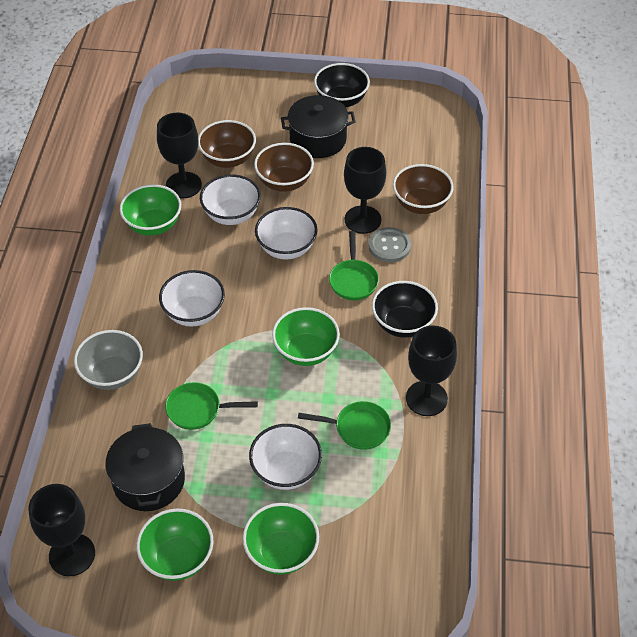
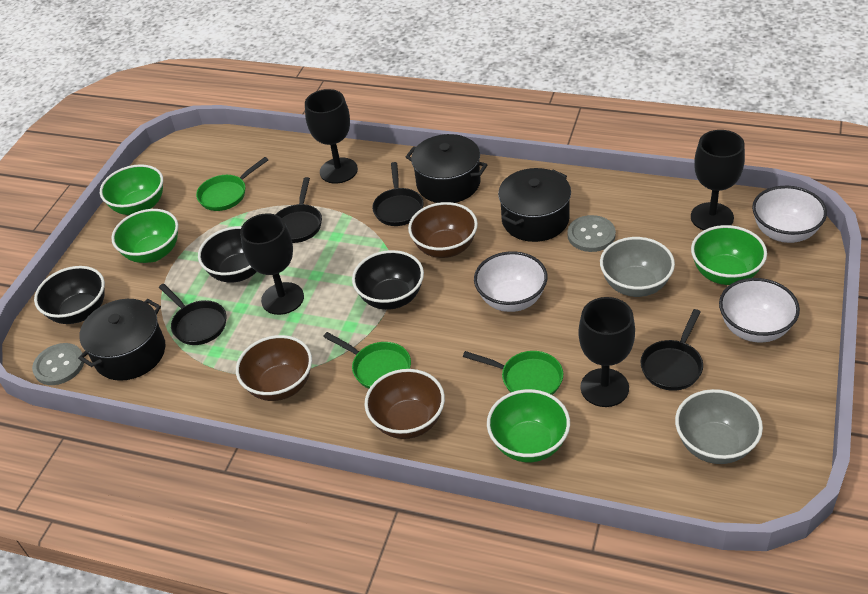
black bowl: [314,63,370,107] [372,281,438,338] = 2 -> [34,266,105,324] [198,226,257,282] [352,250,424,310] = 3
black pan: none = 0 -> [159,284,226,345] [276,177,322,243] [372,162,424,226] [641,309,703,391] = 4
black pot: [105,423,185,511] [281,95,355,158] = 2 -> [78,299,166,381] [406,134,488,203] [498,168,571,242] = 3
grey bowl: [74,330,143,390] = 1 -> [600,237,675,297] [675,389,763,464] = 2
grey button: [369,227,411,262] = 1 -> [32,343,84,385] [568,215,616,252] = 2
white bowl: [159,270,225,327] [200,174,261,225] [249,424,322,490] [255,207,318,259] = 4 -> [474,251,548,312] [719,278,800,343] [752,186,827,243] = 3

